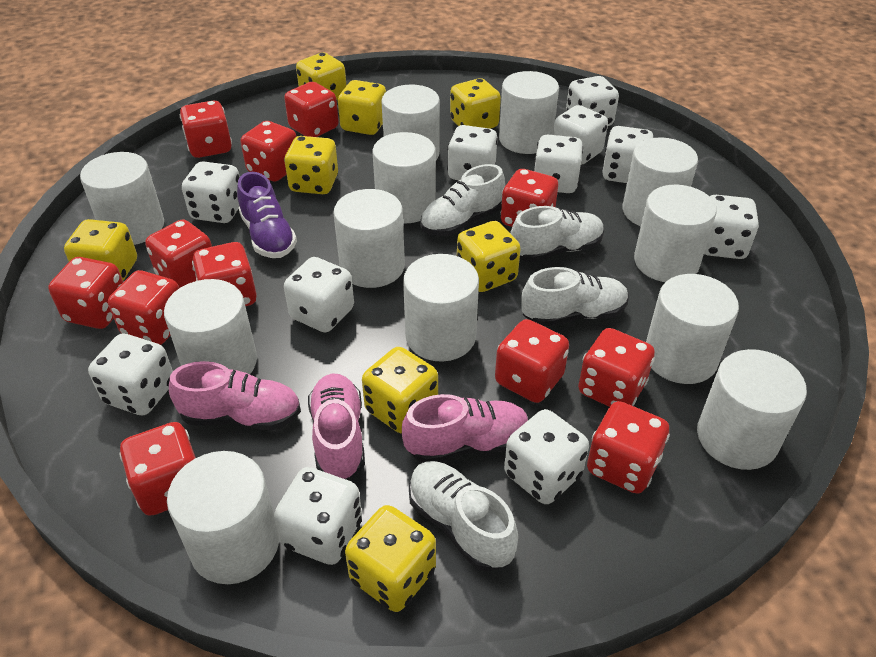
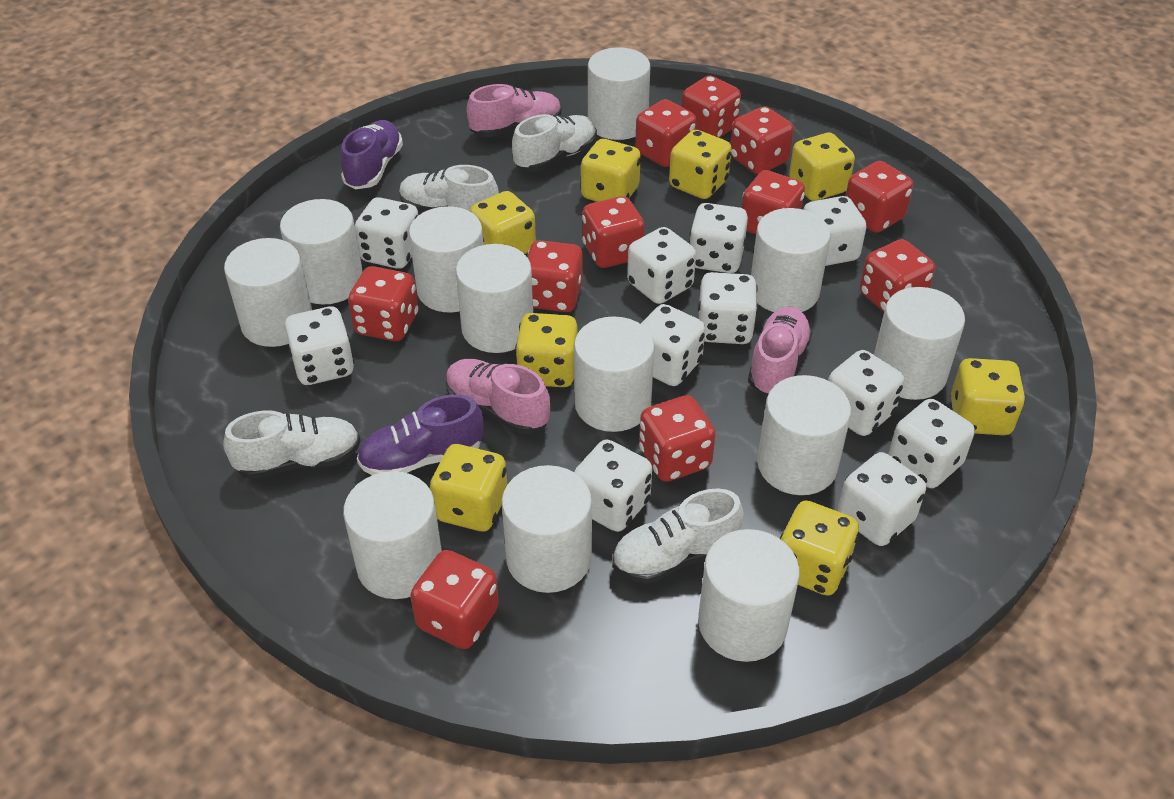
purple shoe: [237,172,297,258] = 1 -> [341,120,403,189] [357,394,483,475] = 2
red dice: [48,257,123,329] [108,270,179,345] [119,422,196,516] [145,219,212,288] [180,101,232,158] [192,242,257,306] [241,121,297,182] [284,82,339,137] [495,319,569,403] [501,169,558,227] [578,328,655,407] [587,401,670,494] = 12 -> [348,266,418,341] [410,550,499,649] [527,240,583,312] [582,196,645,268] [635,99,697,167] [639,395,716,482] [681,75,741,138] [731,106,794,174] [742,170,805,234] [846,161,913,233] [860,239,935,312] = 11

